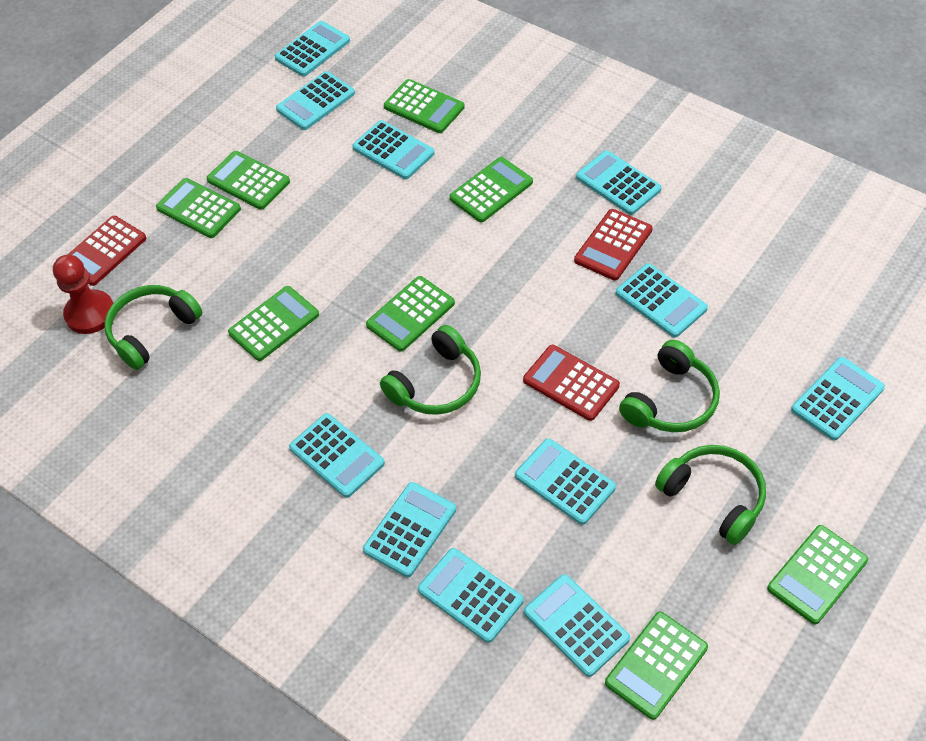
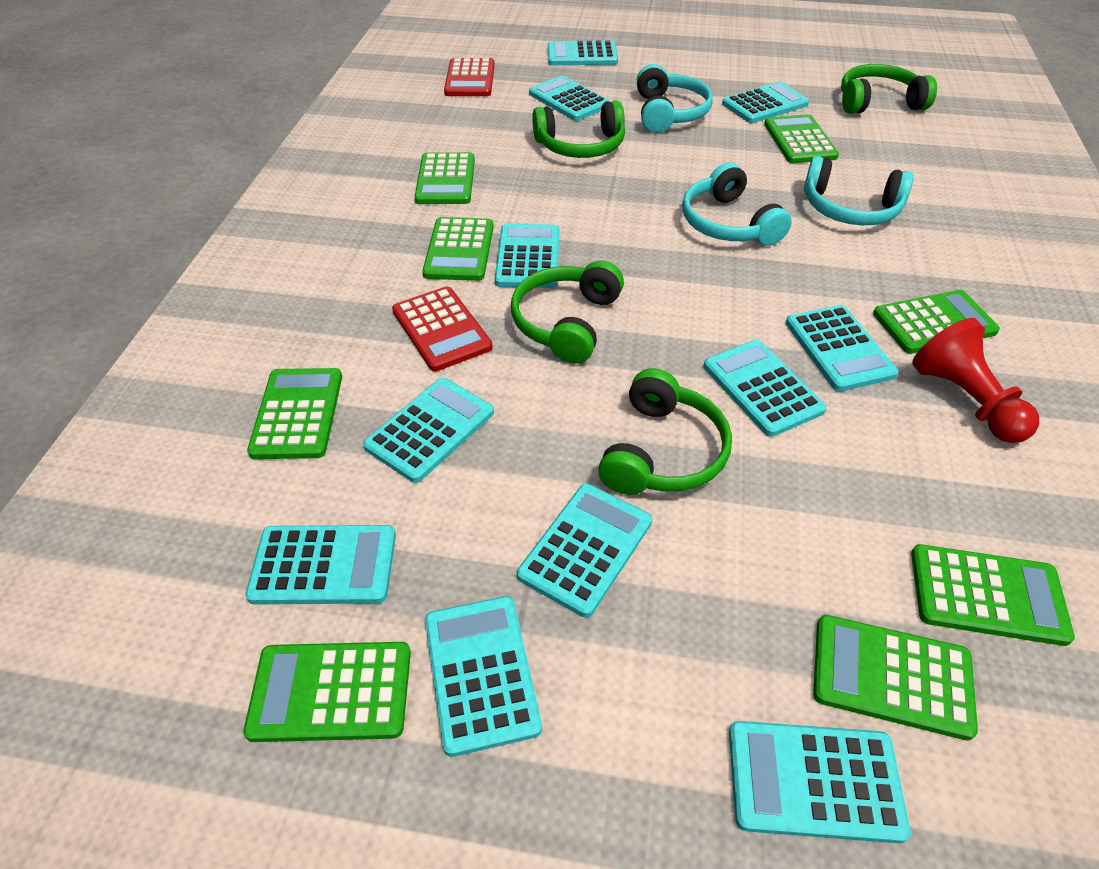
red calculator: [67,216,146,286] [523,345,620,421] [574,209,653,281] = 3 -> [392,286,493,371] [444,58,495,96] = 2
turquoise headphones: none = 0 -> [637,64,713,133] [682,162,792,246] [804,156,913,225] = 3

